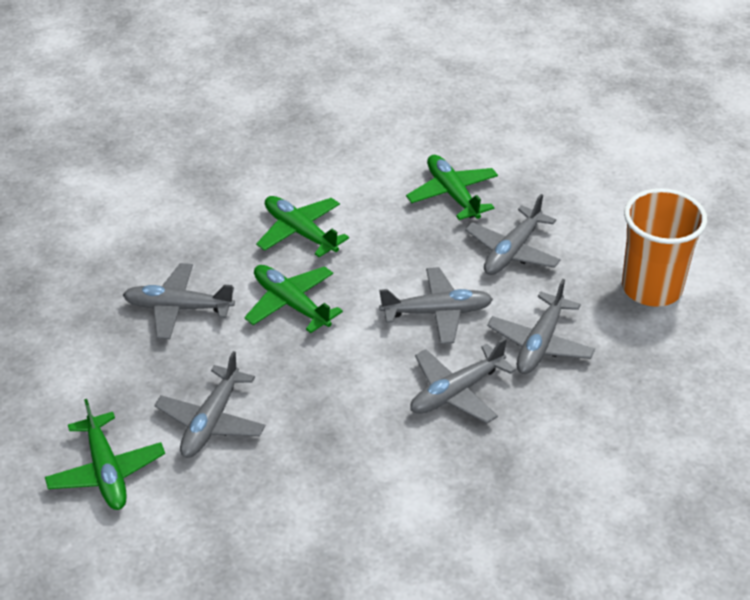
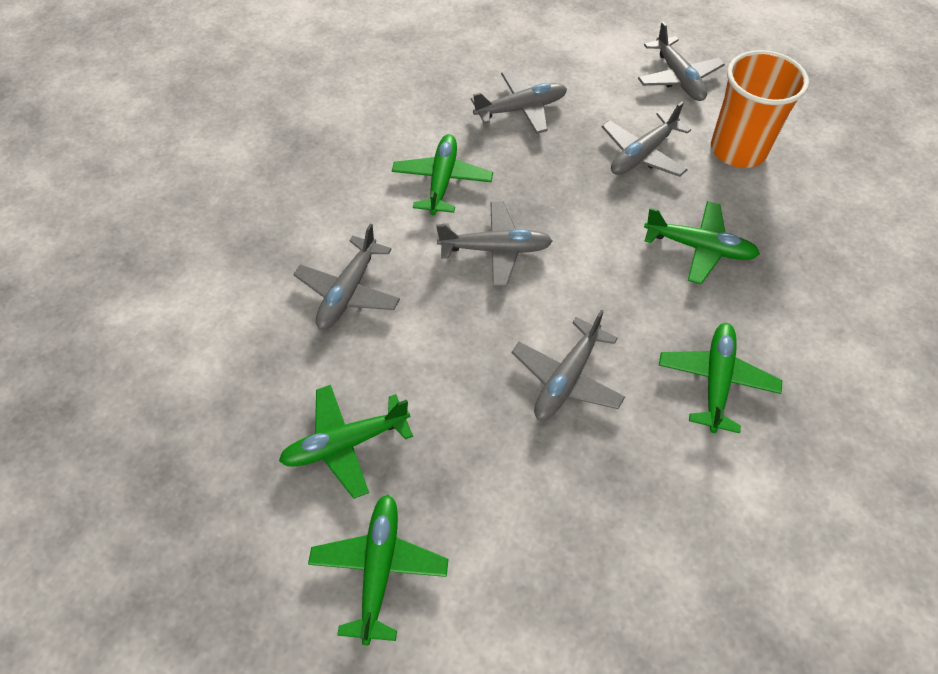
green plane: [45,399,165,510] [244,265,343,333] [256,196,349,257] [406,155,498,220] = 4 -> [279,385,413,499] [308,494,449,645] [392,134,493,215] [644,201,760,284] [659,323,782,434] = 5

